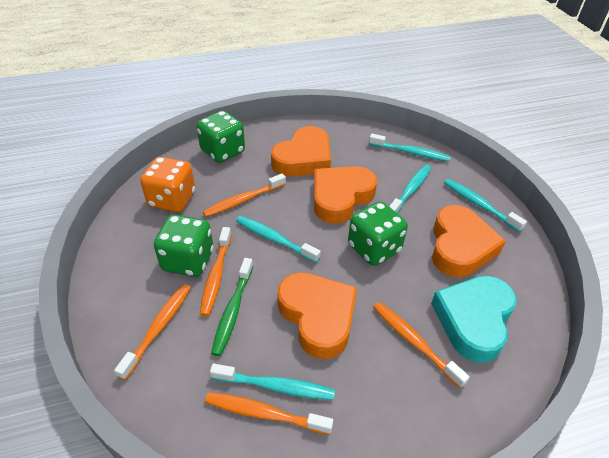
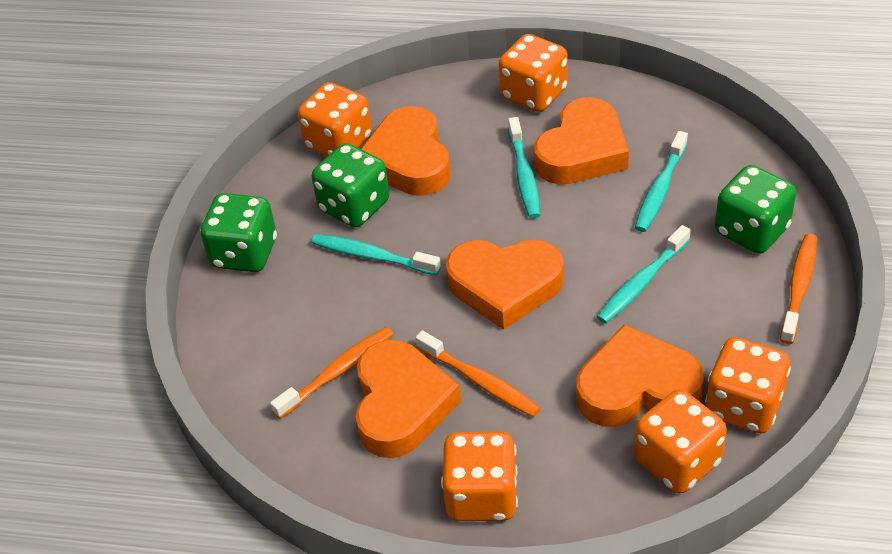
green toothbrush: [211,258,253,356] = 1 -> none = 0
orange dice: [140,157,195,212] = 1 -> [298,82,372,156] [441,431,518,521] [499,34,568,112] [634,389,727,493] [705,337,791,433] = 5
orange heart: [271,126,331,177] [277,272,357,359] [314,166,377,224] [432,205,506,277] = 4 -> [355,340,461,458] [361,106,450,196] [446,239,564,330] [534,97,629,184] [577,325,704,427] = 5
orange toothbrush: [114,284,191,380] [200,227,232,317] [203,173,286,217] [205,392,333,435] [373,302,470,388] = 5 -> [270,327,393,419] [415,330,541,417] [780,234,817,344] = 3
turquoise heart: [431,276,517,363] = 1 -> none = 0
turquoise toothbrush: [210,364,335,400] [236,216,321,263] [369,134,451,162] [389,165,431,214] [444,179,527,232] = 5 -> [312,234,441,275] [508,117,540,218] [597,225,691,324] [635,131,688,232] = 4

